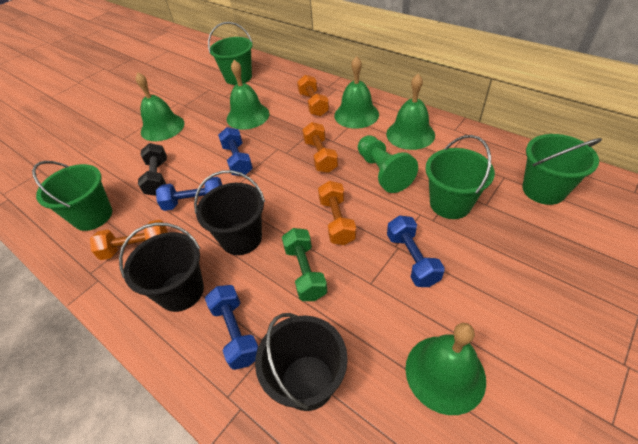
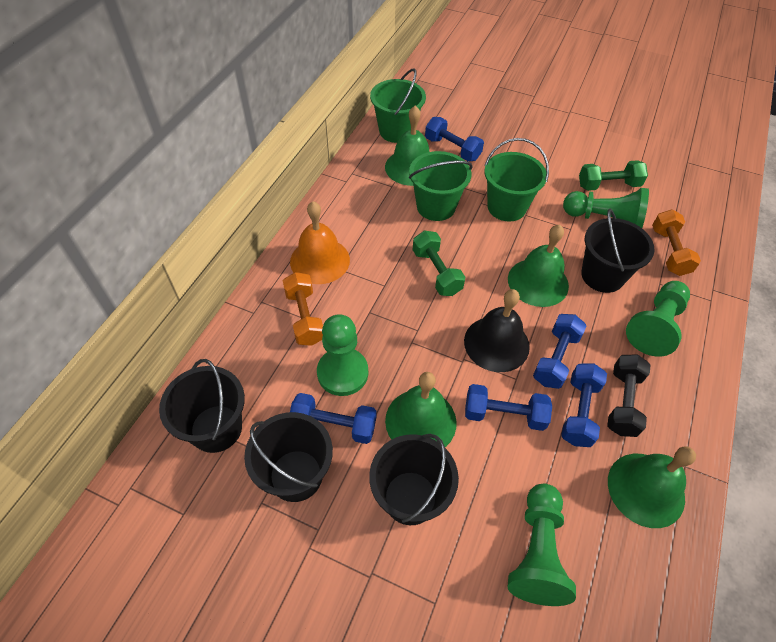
black bell: none = 0 -> [464,289,530,372] = 1
black bucket: [119,222,204,312] [194,170,265,255] [255,313,348,411] = 3 -> [159,359,245,453] [244,412,333,502] [369,434,459,525] [581,209,654,293] = 4
blue dumbbell: [156,177,222,211] [205,285,258,370] [218,127,253,176] [387,215,445,287] = 4 -> [290,393,376,444] [425,117,484,162] [465,384,552,431] [533,314,587,389] [561,364,607,447] = 5
green bell: [136,72,184,141] [227,60,269,130] [334,56,379,129] [386,74,435,150] [405,323,486,415] = 5 -> [385,106,430,186] [385,372,457,447] [508,224,569,307] [608,446,696,528] = 4
green bucket: [32,161,112,231] [208,22,253,85] [425,135,495,219] [522,134,602,205] = 4 -> [370,69,426,143] [409,151,472,221] [484,138,549,222] = 3
green dumbbell: [282,228,327,301] = 1 -> [413,230,465,296] [579,160,648,191] = 2
green pawn: [358,135,418,193] = 1 -> [317,314,368,396] [508,484,576,606] [563,188,649,228] [626,281,690,357] = 4
orange bell: none = 0 -> [290,201,350,284] = 1
orange dumbbell: [90,220,168,260] [297,75,329,116] [302,122,338,173] [318,181,356,245] = 4 -> [283,272,323,346] [652,209,701,276] = 2

